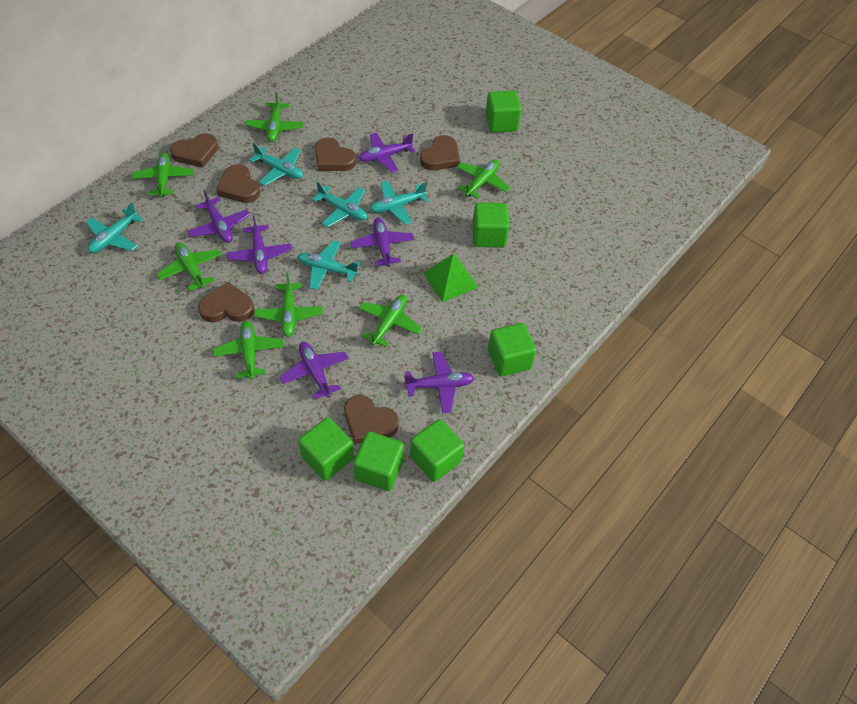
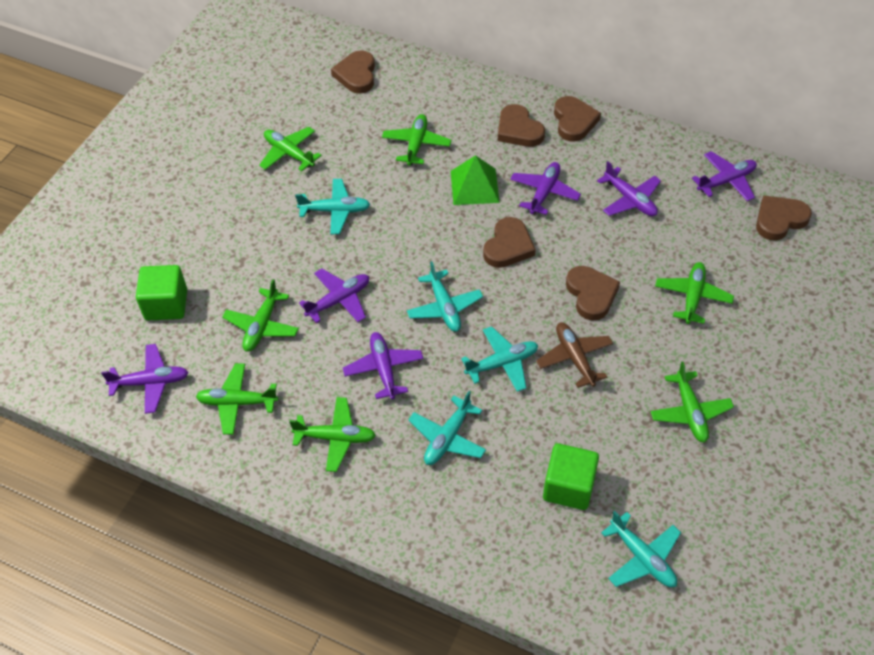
brown plane: none = 0 -> [536,322,613,388] = 1
green cube: [298,417,354,481] [353,431,404,491] [410,419,464,482] [472,202,509,248] [485,90,521,133] [488,323,536,376] = 6 -> [136,265,187,320] [543,443,599,510] = 2

